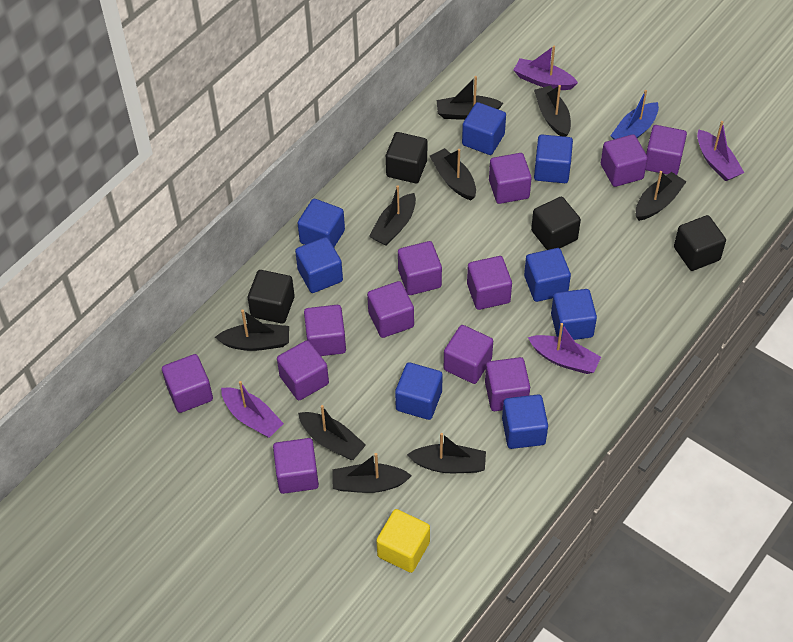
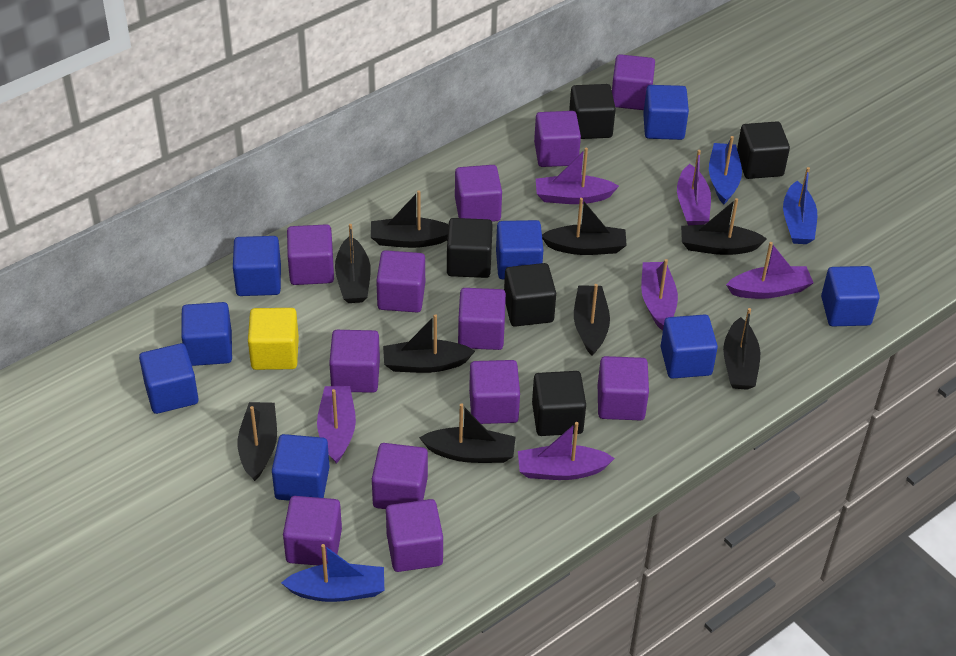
black cube: [248,270,295,324] [386,132,427,183] [531,197,581,250] [674,215,726,271] = 4 -> [447,218,493,278] [504,263,556,327] [532,371,586,436] [569,84,616,139] [737,121,790,179] = 5
blue boat: [610,90,659,139] = 1 -> [281,544,384,602] [709,136,742,204] [783,167,817,244] = 3
purple boat: [221,381,284,438] [514,45,578,90] [528,323,601,374] [697,121,744,181] = 4 -> [317,386,356,464] [518,422,615,480] [536,148,619,204] [641,259,678,331] [677,150,711,225] [726,242,813,299] = 6

